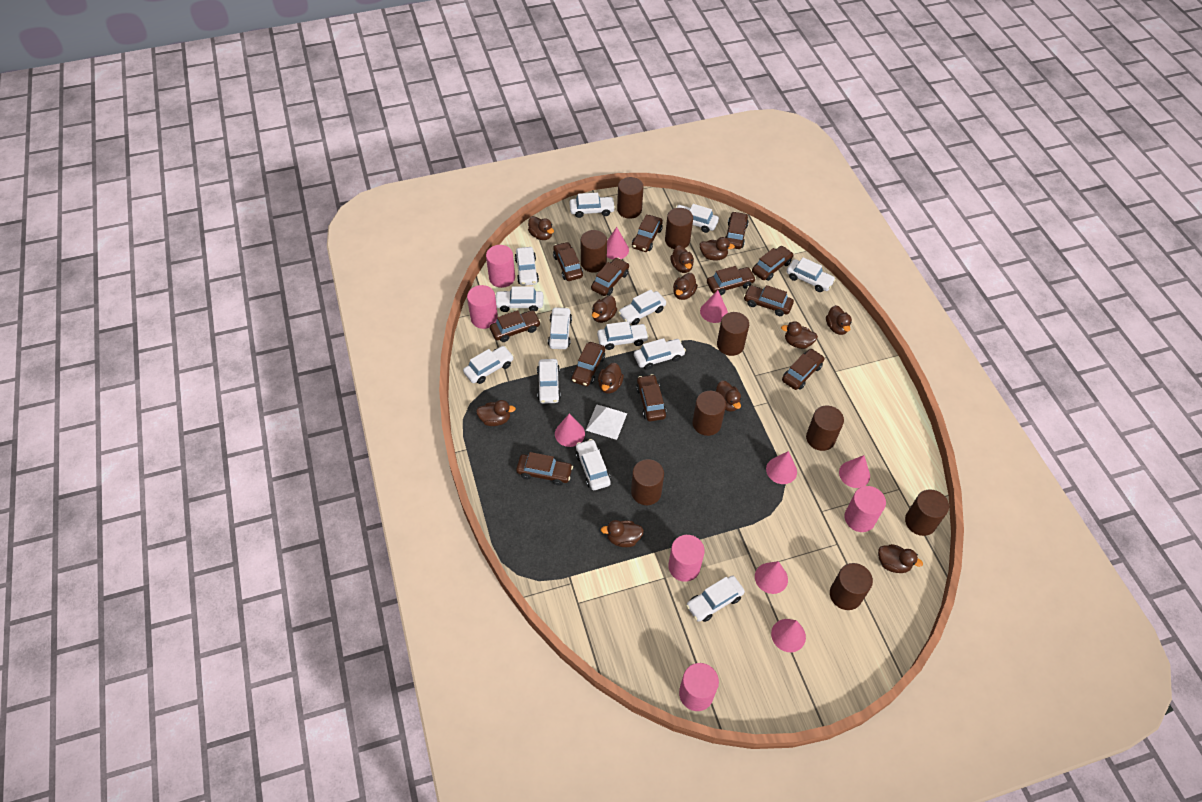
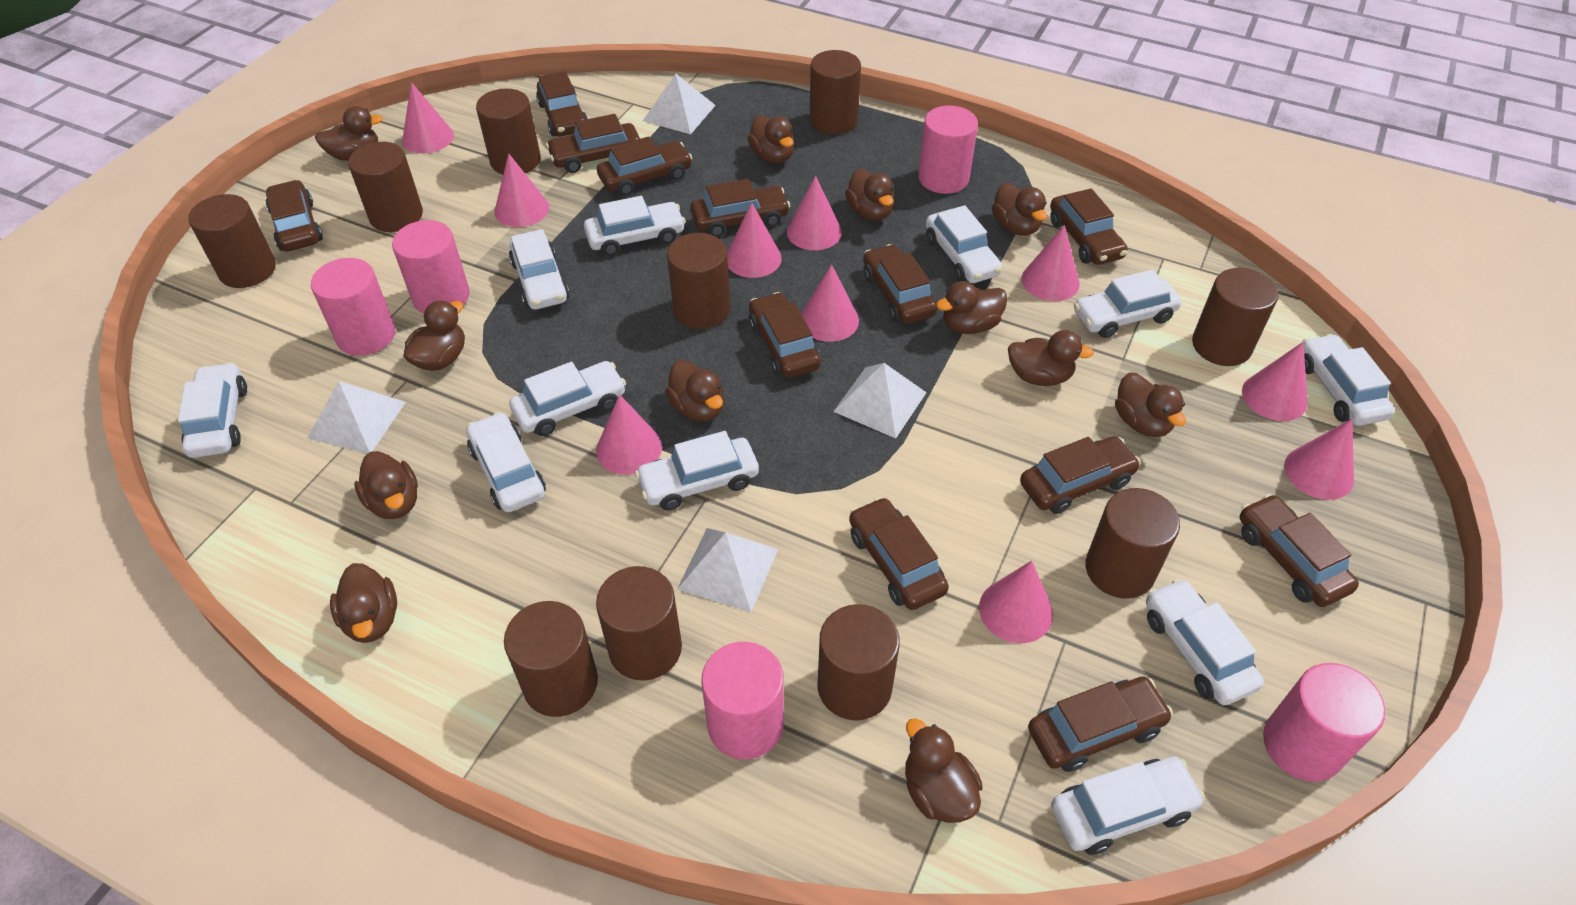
brown cylinder: [581,230,607,273] [617,177,643,219] [631,459,664,505] [665,208,693,249] [692,391,726,436] [717,312,749,356] [806,406,844,451] [830,563,873,610] [905,489,949,536] = 9 -> [188,194,276,288] [348,142,423,232] [476,89,541,175] [504,601,598,717] [596,566,682,681] [667,233,730,329] [810,50,861,135] [817,604,900,720] [1086,488,1180,599] [1192,268,1278,366] = 10
pink cone: [555,414,585,447] [607,227,629,260] [700,290,728,323] [755,561,788,594] [766,451,797,484] [771,619,806,652] [839,455,870,488] = 7 -> [402,82,454,153] [495,153,549,227] [596,394,662,475] [727,202,782,278] [787,176,842,250] [801,264,859,342] [979,561,1053,643] [1022,225,1080,301] [1242,342,1307,421] [1284,419,1354,500] = 10
white car: [463,346,514,384] [495,287,543,312] [515,247,539,286] [537,359,561,404] [548,307,572,349] [569,193,615,218] [576,439,611,490] [597,321,649,350] [618,289,666,325] [634,338,686,370] [675,204,719,233] [686,575,745,622] [786,257,836,292] = 13 -> [178,362,247,458] [466,412,546,512] [509,229,569,310] [509,361,626,436] [584,196,686,256] [635,431,759,511] [926,205,1002,283] [1051,756,1205,855] [1074,269,1182,338] [1146,578,1264,705] [1302,334,1394,426] = 11
white pyramid: [586,404,627,440] = 1 -> [307,381,406,453] [643,74,716,134] [677,528,778,612] [833,363,927,438] = 4

